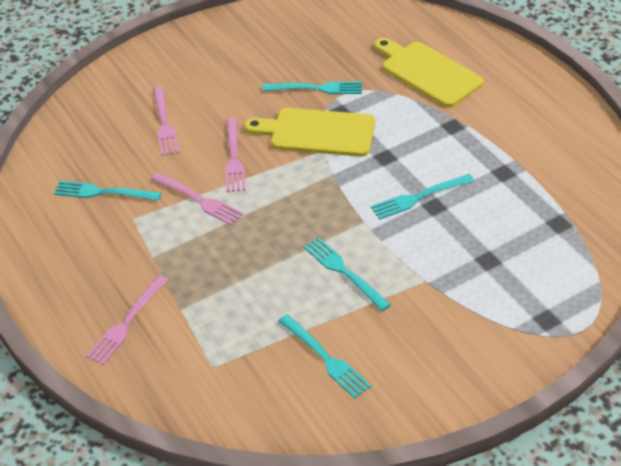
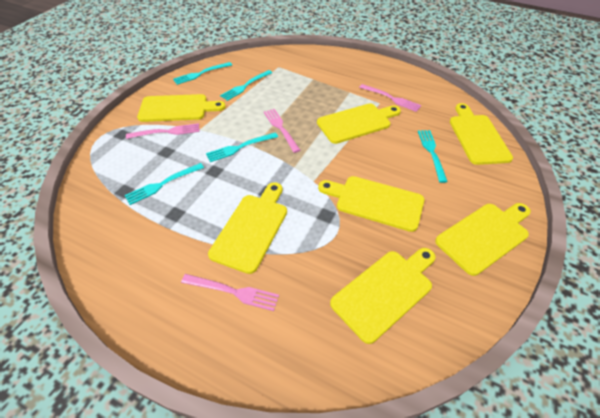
yellow cutting board: [244,108,375,157] [374,38,484,107] = 2 -> [137,94,226,122] [208,182,287,274] [317,103,401,144] [318,176,424,232] [330,248,436,344] [435,203,531,276] [450,103,513,165] = 7

